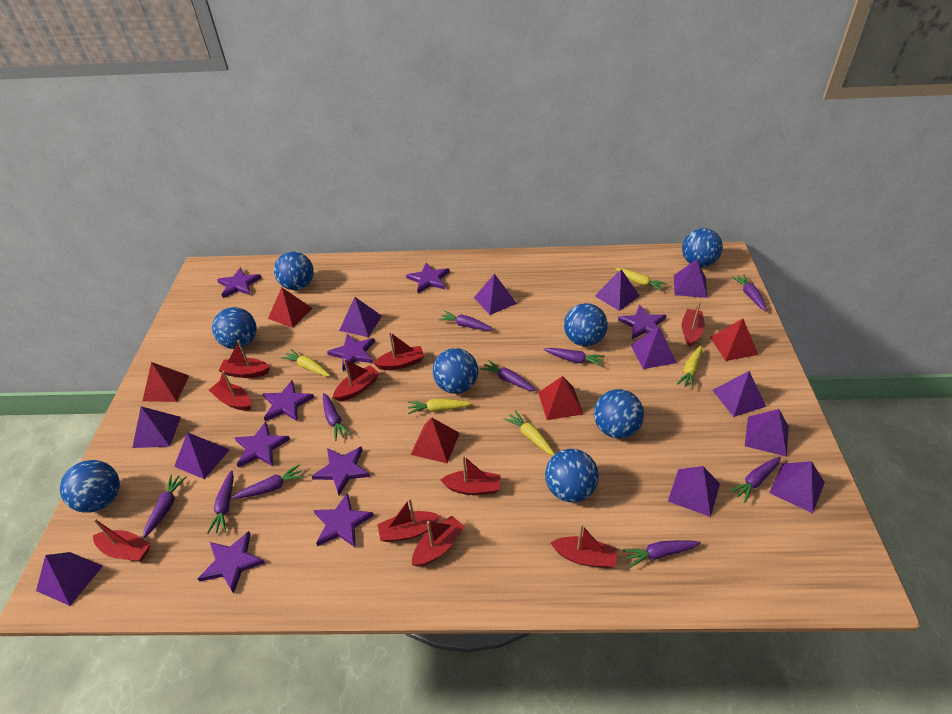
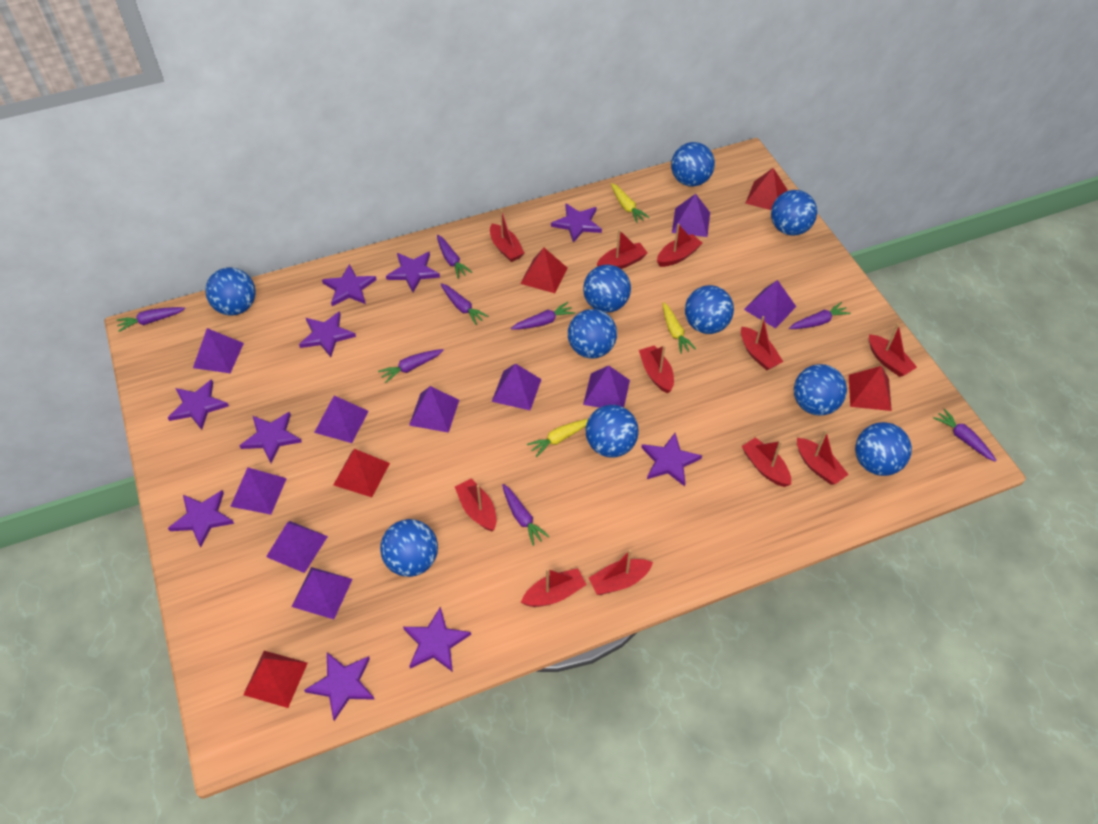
blue ball: [60,460,120,513] [212,307,257,349] [274,252,314,290] [433,348,478,394] [545,449,599,502] [564,303,608,346] [594,389,644,438] [682,228,723,267] = 8 -> [205,267,256,316] [380,519,438,577] [568,309,617,358] [583,265,631,313] [586,405,639,458] [671,142,715,187] [685,285,734,334] [771,190,817,236] [794,364,847,416] [855,422,912,476] = 10
purple carrot: [143,475,187,538] [207,471,234,534] [232,464,304,499] [323,393,351,441] [439,311,494,331] [480,360,536,391] [544,348,605,367] [623,540,701,568] [729,457,781,503] [732,274,767,311] = 10 -> [116,307,185,332] [378,349,444,383] [437,235,472,279] [441,283,488,325] [502,484,550,546] [511,302,575,330] [789,302,851,329] [933,409,997,462] = 8
purple pyramid: [36,552,103,606] [132,406,181,448] [174,432,230,479] [339,297,382,337] [474,274,517,315] [595,269,639,311] [631,327,677,369] [668,466,720,517] [674,259,708,298] [712,371,766,417] [745,409,789,457] [769,461,825,513] = 12 -> [193,328,244,373] [230,467,287,515] [266,521,328,573] [292,567,353,619] [314,396,369,443] [409,386,459,433] [492,363,542,410] [583,365,630,408] [672,194,710,237] [744,280,796,329] = 10
purple star: [197,531,265,594] [217,267,262,298] [235,422,290,468] [263,380,314,421] [312,446,370,495] [313,492,374,548] [327,334,375,371] [406,263,450,293] [618,305,666,339] = 9 -> [168,379,229,430] [168,490,234,547] [240,412,302,463] [299,311,356,357] [304,652,375,721] [322,264,377,306] [386,251,440,292] [403,607,471,672] [551,204,602,243] [641,433,702,486] = 10
red boat: [93,518,151,562] [209,371,251,411] [219,340,270,378] [333,359,379,401] [373,332,424,370] [377,498,441,542] [412,515,465,567] [440,455,501,495] [551,524,618,568] [682,301,705,347] = 10 -> [455,479,496,531] [490,209,524,262] [521,568,586,607] [589,550,653,595] [597,230,648,269] [639,345,674,394] [657,223,702,267] [741,316,783,370] [742,437,791,487] [797,430,849,485] [869,323,917,377] = 11
yellow carrot: [281,349,330,376] [408,398,472,414] [504,410,555,456] [615,268,667,292] [677,345,702,389] = 5 -> [527,419,588,457] [611,183,650,223] [663,302,696,354] = 3

